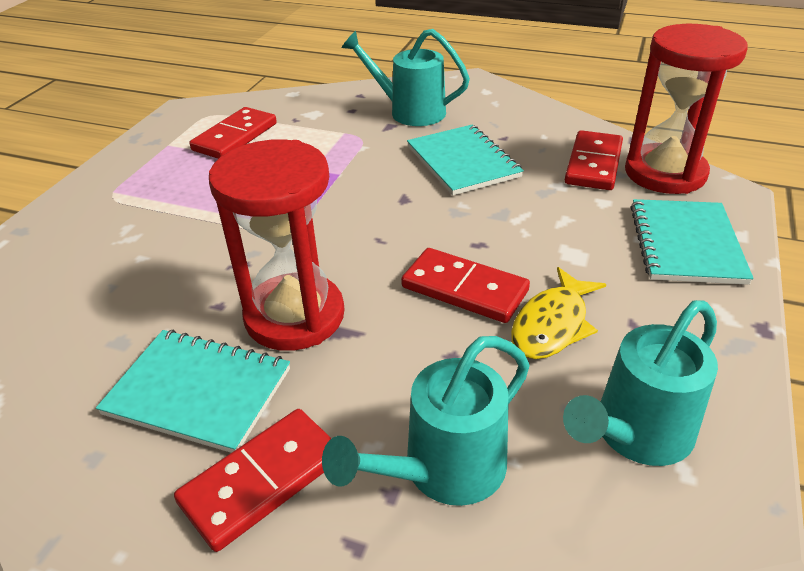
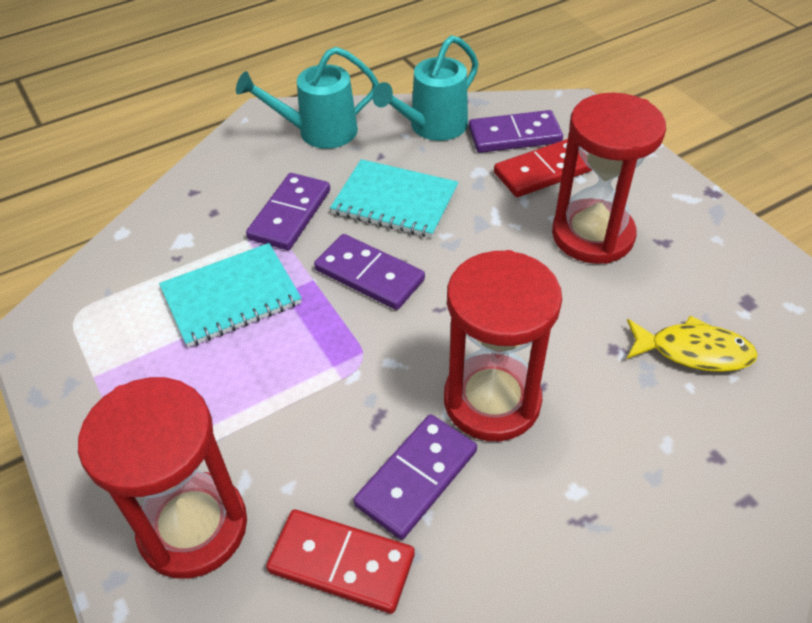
purple domino: none = 0 -> [246,173,330,250] [314,234,425,310] [353,414,477,540] [469,110,563,153] = 4
red domino: [174,409,332,552] [189,107,277,159] [401,248,530,323] [565,130,623,190] = 4 -> [266,509,415,614] [494,139,592,197] = 2
red hourglass: [209,139,344,351] [625,24,747,194] = 2 -> [78,377,247,579] [444,250,562,441] [552,93,666,264] = 3
turquoise notebook: [96,330,290,453] [407,125,524,195] [631,199,754,285] = 3 -> [159,243,302,347] [330,159,459,238] = 2
turquoise watering can: [322,336,530,506] [341,29,470,126] [563,300,718,466] = 3 -> [236,47,379,149] [372,35,479,141] = 2

